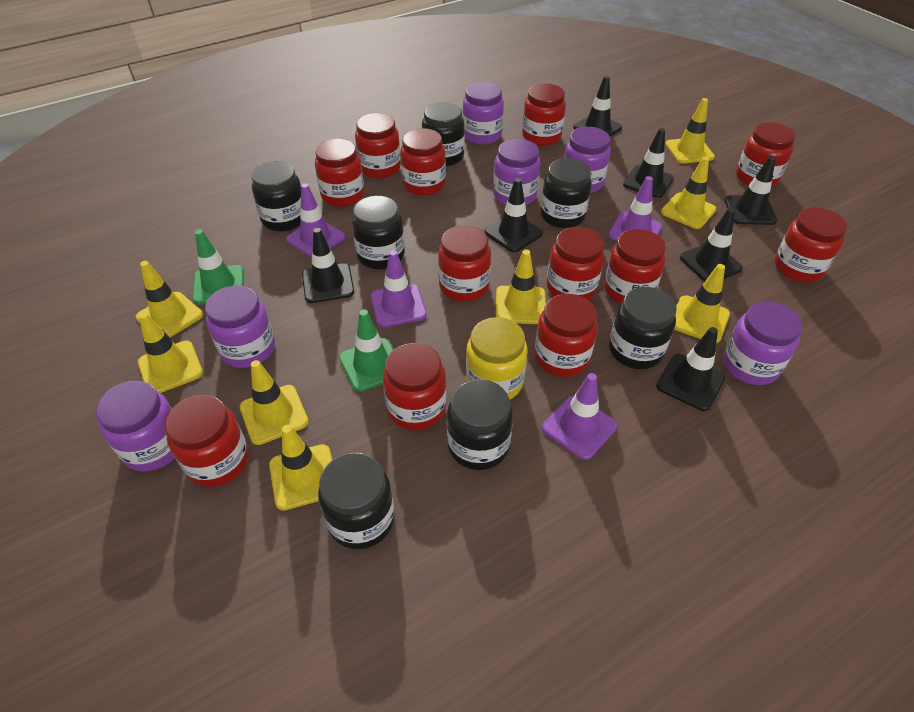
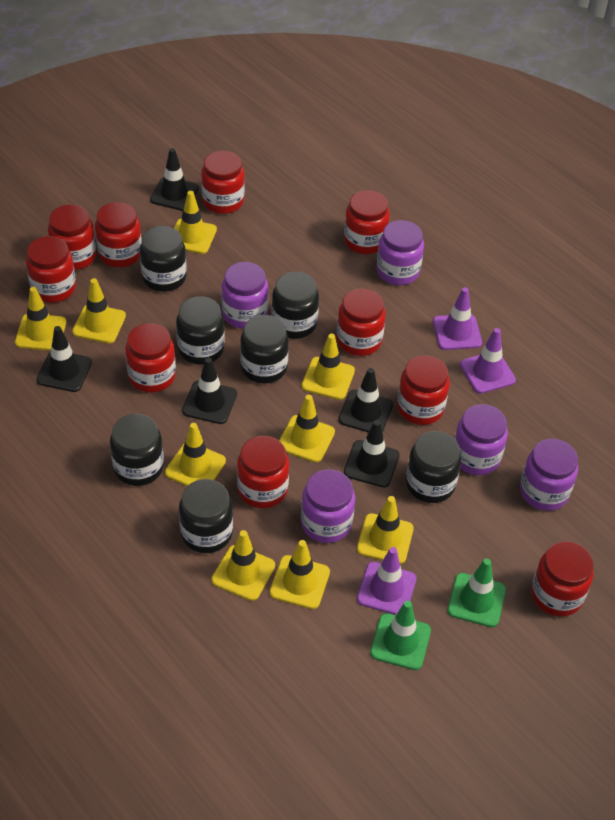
black traffic cone: [302,228,354,303] [485,178,543,252] [573,76,622,137] [623,128,674,198] [656,327,725,411] [680,208,743,282] [725,156,777,225] = 7 -> [36,326,92,392] [150,148,199,211] [182,358,237,424] [338,368,393,433] [344,420,400,488] = 5
purple jar: [96,381,175,472] [205,286,275,368] [462,82,504,144] [493,139,541,206] [564,127,611,193] [723,301,802,385] = 6 -> [221,262,268,329] [301,469,355,543] [376,220,424,285] [454,404,508,475] [520,439,578,511] = 5
purple traffic cone: [286,183,345,258] [370,250,427,327] [542,373,617,460] [608,176,662,241] = 4 -> [357,547,416,615] [433,287,482,350] [460,328,516,394] = 3
red jar: [164,395,249,487] [315,139,365,207] [355,113,401,179] [383,343,447,430] [400,128,446,196] [438,225,491,302] [522,83,566,146] [534,294,598,377] [547,227,604,300] [604,229,666,303] [736,122,796,187] [774,207,847,282] = 12 -> [26,236,76,303] [48,205,96,270] [95,202,142,267] [125,323,176,393] [201,151,245,214] [237,436,289,508] [337,288,386,356] [344,190,390,254] [397,355,450,425] [531,541,593,617] = 10
yellow jar: [466,317,527,399] = 1 -> none = 0
yellow traffic cone: [136,261,203,337] [138,312,203,393] [240,360,309,445] [269,425,332,511] [496,250,546,324] [661,156,716,229] [665,98,715,164] [674,264,730,343] = 8 -> [15,287,66,351] [72,278,126,344] [165,423,226,486] [174,191,217,254] [211,530,275,601] [270,540,330,609] [279,395,335,462] [301,334,355,400] [357,496,414,564] = 9

